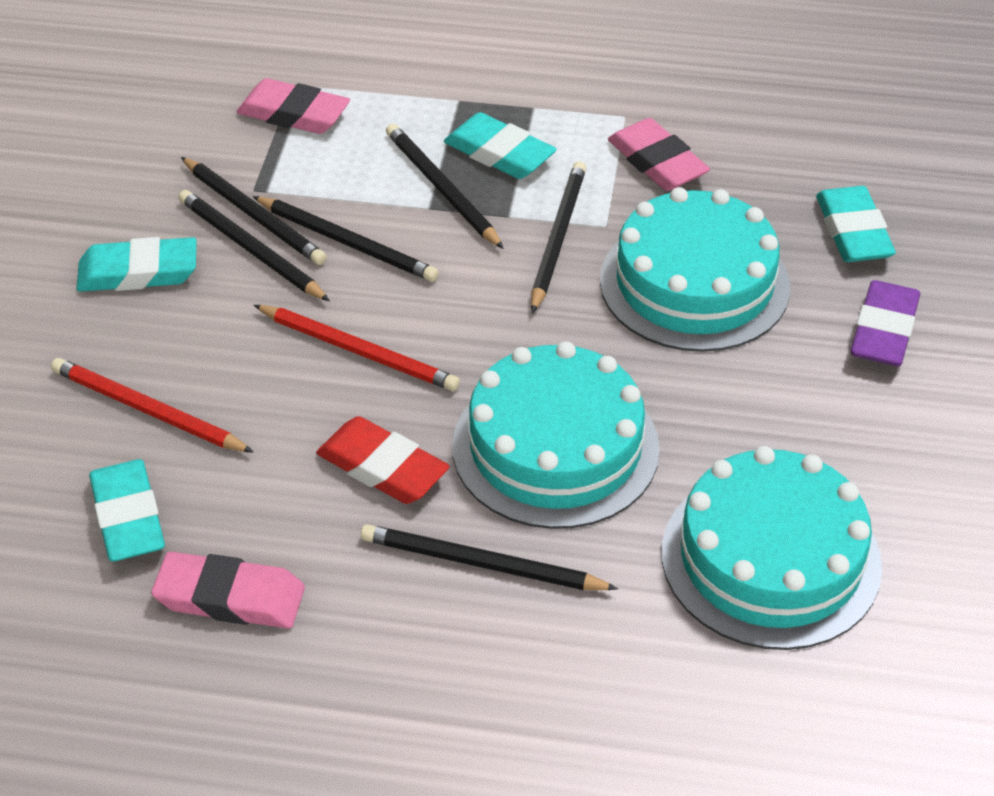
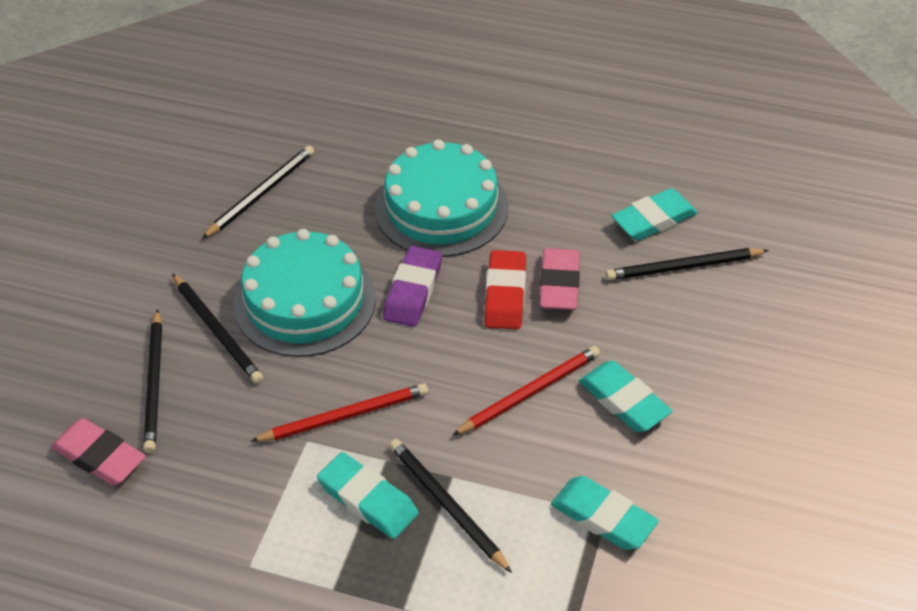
black pencil: [178,190,330,301] [181,157,327,265] [253,196,439,282] [361,524,618,590] [386,124,504,249] [531,161,586,313] = 6 -> [143,309,162,453] [172,274,263,384] [202,146,314,239] [389,439,512,573] [606,248,769,280] = 5
pink eraser: [151,552,305,629] [237,78,350,134] [608,118,710,191] = 3 -> [51,418,146,486] [540,248,580,310] = 2
turquoise cake: [452,341,660,529] [600,187,790,352] [662,446,882,650] = 3 -> [234,229,376,357] [375,139,509,257] = 2

